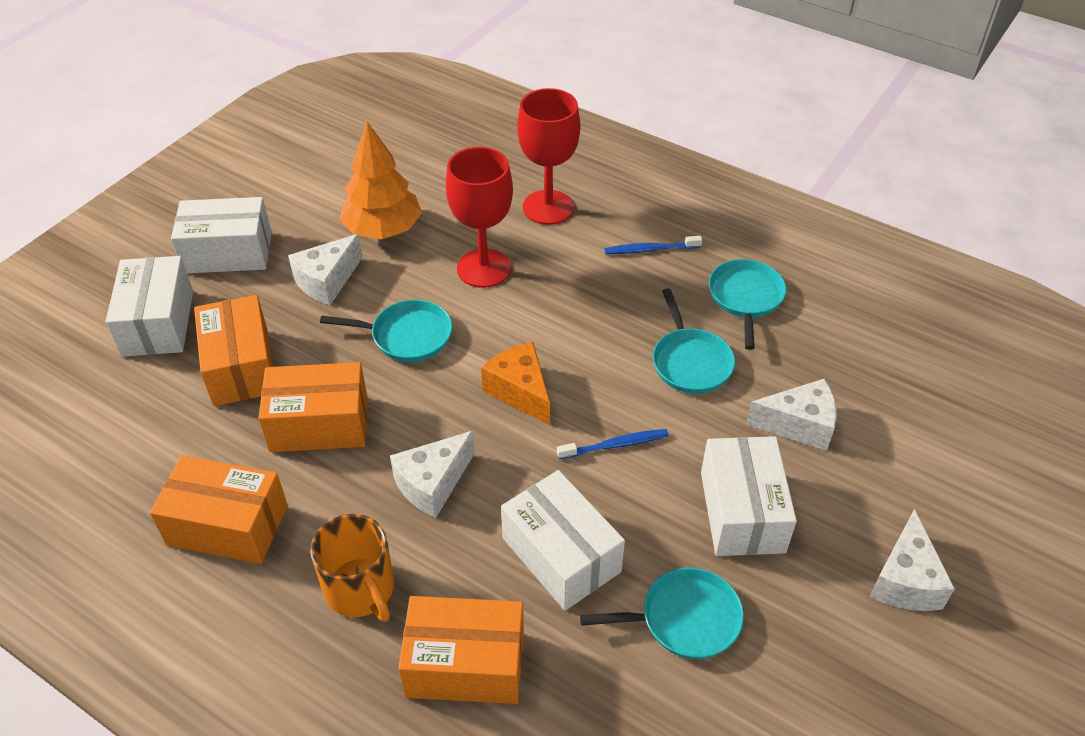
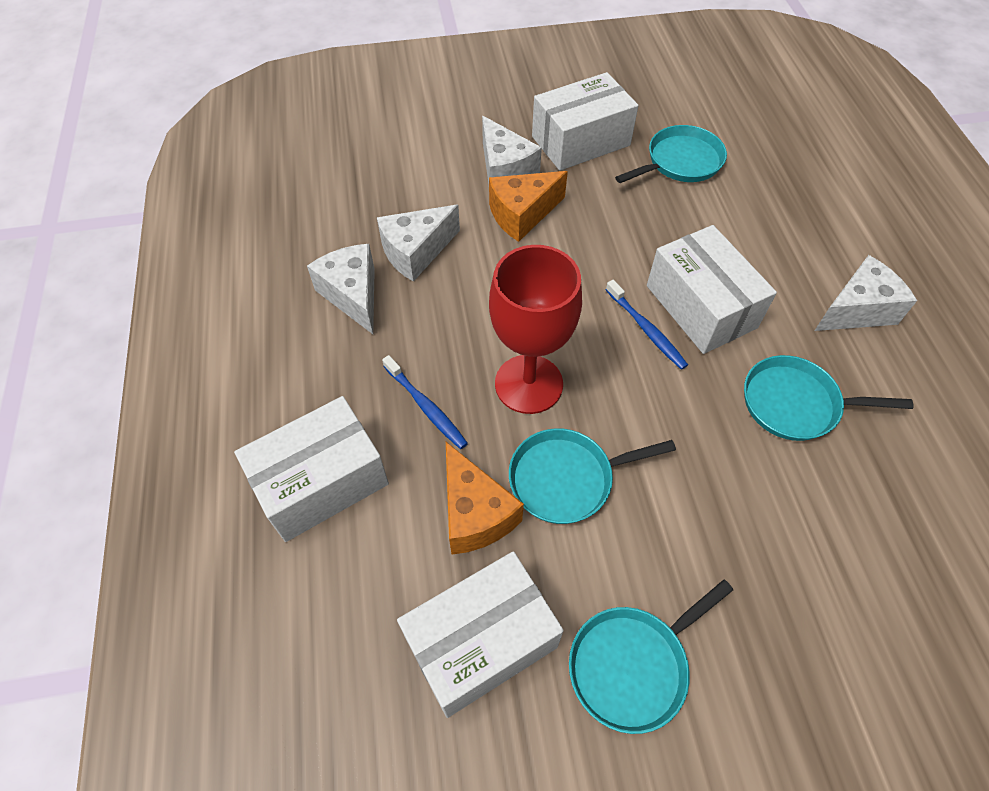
orange box: [150,455,288,564] [194,295,273,406] [258,362,368,452] [398,596,524,704] = 4 -> none = 0
orange cheese: [481,342,550,425] = 1 -> [446,442,524,554] [489,171,568,242] = 2
orange mug: [310,514,394,622] = 1 -> none = 0
orange tree: [340,121,422,239] = 1 -> none = 0
red goblet: [446,147,513,288] [517,88,580,225] = 2 -> [489,245,582,414] = 1

